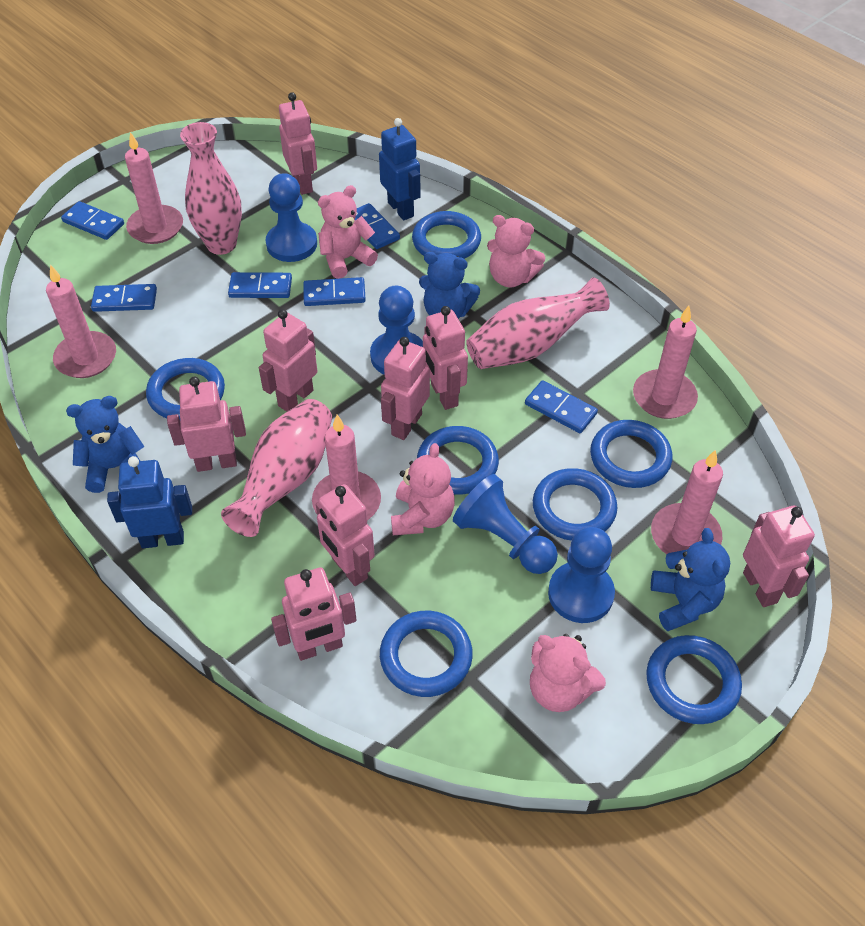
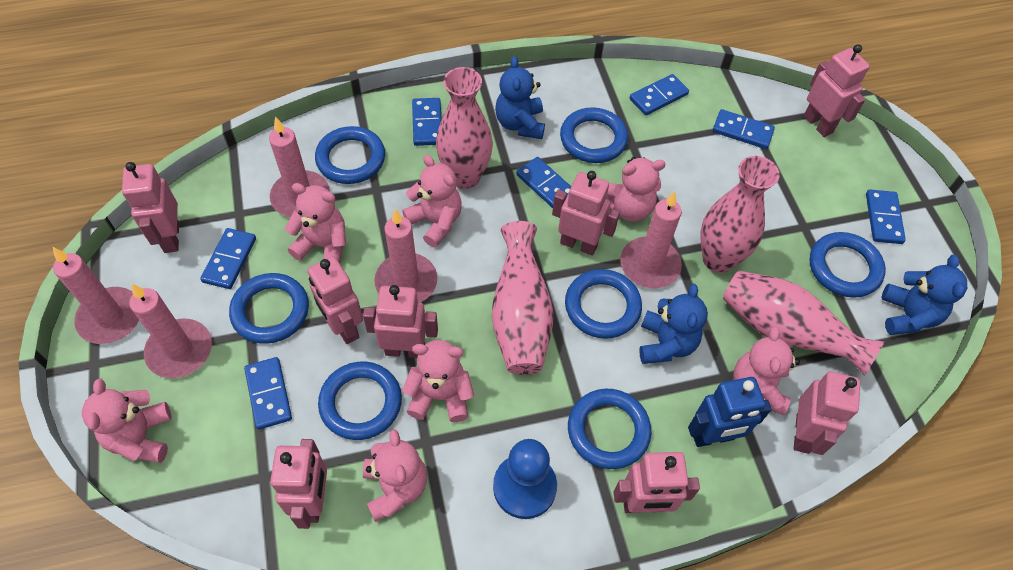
blue domino: [61,201,124,240] [91,284,157,312] [228,272,292,298] [303,277,366,306] [355,203,400,249] [525,380,598,433] = 6 -> [200,228,256,289] [244,357,292,430] [412,98,442,146] [516,157,571,208] [630,74,689,115] [713,109,775,149] [866,190,906,244] = 7
blue pawn: [266,173,317,262] [370,286,423,375] [453,474,558,574] [548,527,615,623] = 4 -> [493,439,557,519] = 1
blue robot: [107,456,192,548] [379,118,421,220] = 2 -> [688,377,772,447] = 1
pink teddy bear: [318,185,378,279] [391,443,455,535] [487,215,545,287] [530,634,606,712] = 4 -> [82,379,172,463] [284,183,346,263] [363,429,427,522] [402,155,462,247] [402,340,474,422] [606,157,666,222] [733,326,800,415] = 7
pink vase: [180,122,242,255] [221,399,332,537] [466,277,610,369] = 3 -> [436,67,493,189] [492,221,553,375] [701,156,780,273] [723,271,884,376] = 4

